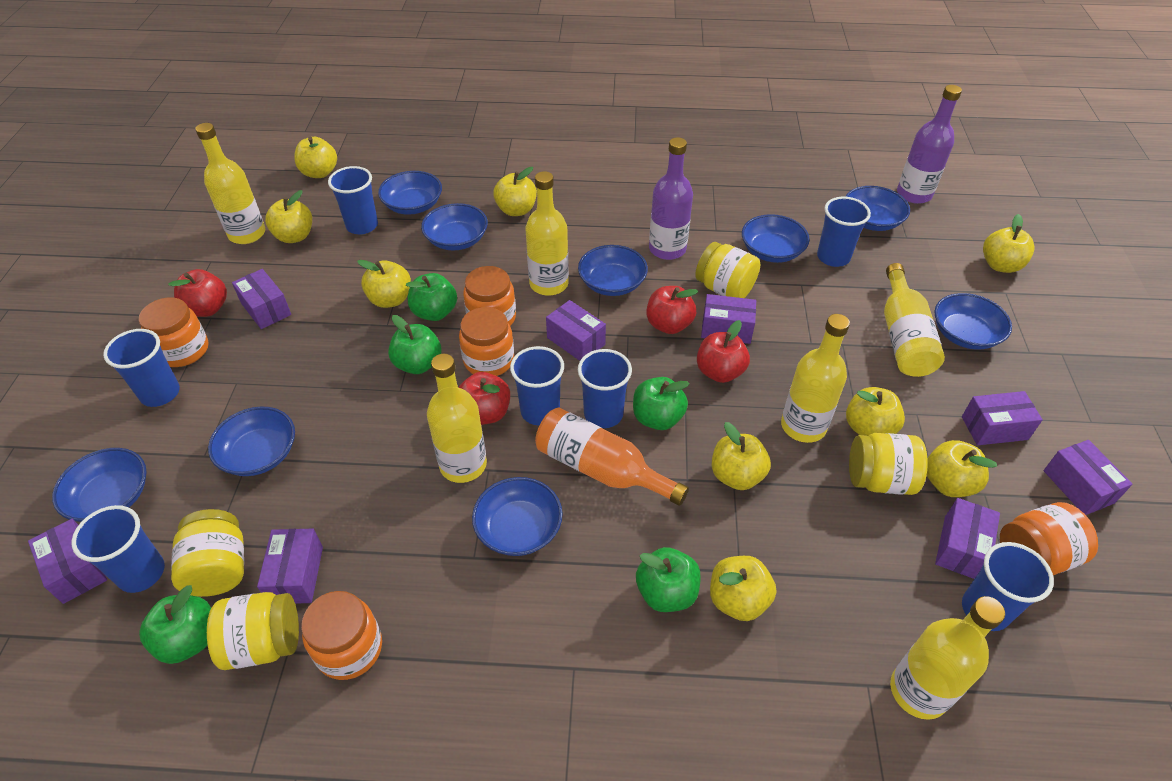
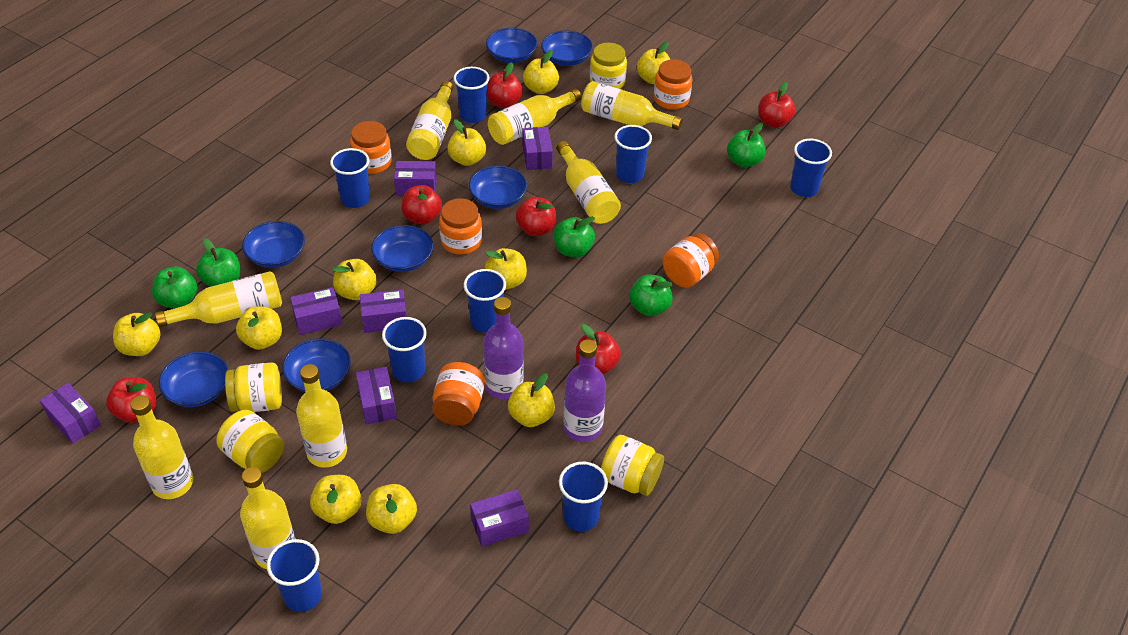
blue bowl: [52,448,147,522] [208,407,295,476] [378,171,442,215] [421,203,488,250] [472,477,563,556] [578,245,648,296] [742,214,810,263] [845,186,910,231] [934,293,1012,349] = 9 -> [159,351,229,407] [242,221,305,268] [282,338,351,392] [371,225,433,272] [469,166,527,209] [486,28,538,63] [541,30,593,66] = 7
blue cup: [72,505,165,593] [103,329,180,407] [328,166,378,234] [510,346,564,426] [578,349,632,428] [817,197,871,267] [962,542,1054,631] = 7 -> [267,539,322,612] [330,148,370,208] [382,317,427,382] [453,67,489,123] [464,269,506,333] [559,462,608,531] [614,125,652,183] [790,139,832,197] = 8
orange bottle: [535,407,689,506] = 1 -> none = 0
purple box: [28,519,107,604] [232,269,291,329] [257,529,323,604] [546,300,606,361] [701,294,756,344] [935,498,1000,579] [962,391,1043,445] [1044,440,1133,515] = 8 -> [40,383,101,444] [290,287,343,335] [356,367,397,425] [360,290,407,333] [394,161,437,196] [470,489,529,547] [523,127,553,170] = 7
red apple: [168,269,227,317] [458,372,510,425] [646,286,698,334] [697,320,750,383] = 4 -> [106,377,156,423] [401,185,442,225] [487,62,523,108] [516,197,556,236] [576,324,621,374] [758,82,796,128] = 6
yellow apple: [265,190,312,243] [294,137,337,178] [357,260,411,308] [493,167,537,216] [710,556,776,621] [712,422,771,490] [846,387,905,436] [927,440,997,497] [983,214,1034,273] = 9 -> [113,312,160,356] [236,306,282,350] [310,475,361,524] [333,259,377,300] [366,484,417,534] [447,119,486,166] [484,248,527,290] [508,373,555,427] [523,50,559,94] [637,41,670,84] = 10
yellow bottle: [195,123,265,244] [427,354,487,483] [526,171,569,296] [781,314,850,443] [884,263,945,377] [890,596,1005,720] = 6 -> [130,395,193,499] [155,271,282,327] [240,467,296,569] [296,364,347,468] [406,81,453,160] [488,89,581,145] [557,141,621,224] [581,81,683,130] = 8

